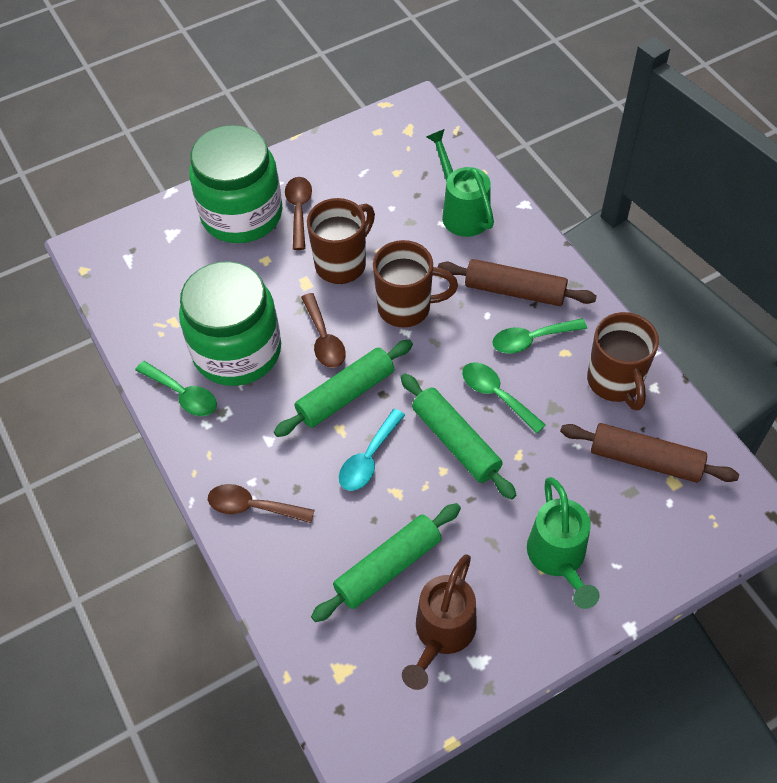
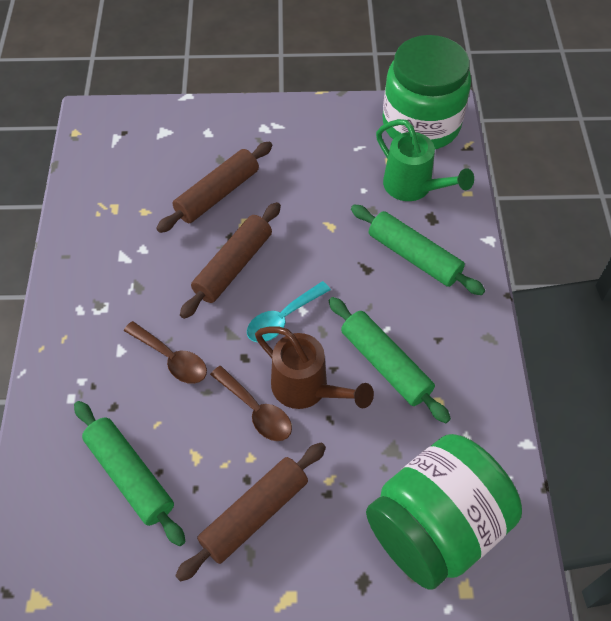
brown mug: [307,198,375,284] [373,240,458,328] [587,312,659,411] = 3 -> none = 0
brown rolling pin: [438,259,597,306] [560,423,739,483] = 2 -> [156,141,272,233] [175,442,326,582] [180,202,281,319] = 3
brown spoon: [208,484,315,523] [285,177,312,250] [301,293,346,368] = 3 -> [124,321,207,384] [210,366,292,441] = 2
green spoon: [135,361,217,416] [462,362,546,433] [492,318,587,354] = 3 -> none = 0
green watering can: [426,129,494,237] [527,477,600,609] = 2 -> [376,119,474,201] = 1

